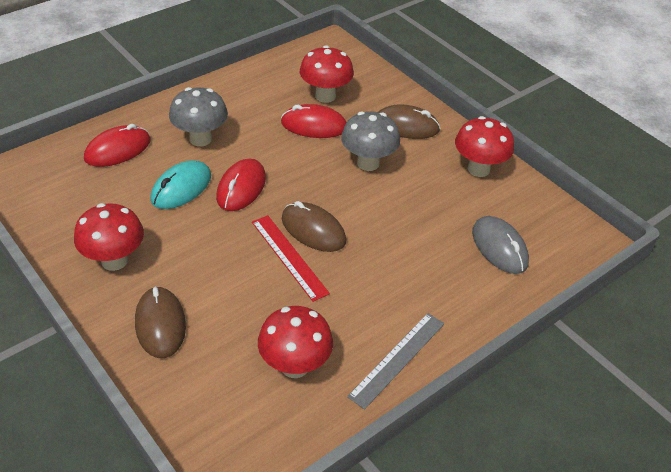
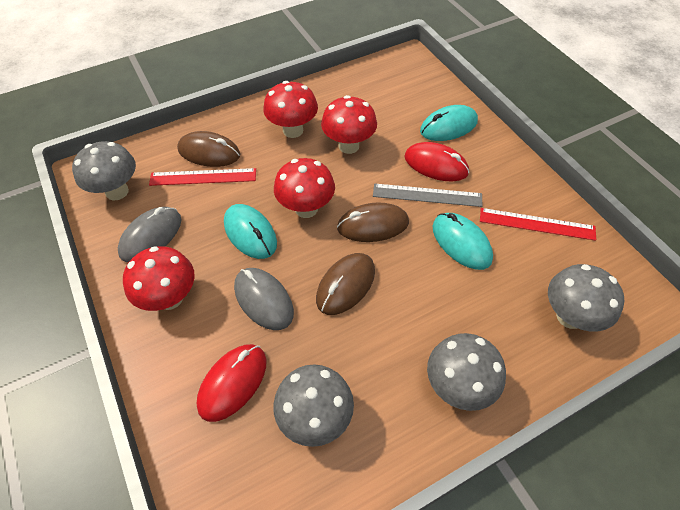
grey mouse: [472,216,529,274] = 1 -> [118,207,181,262] [234,268,294,330] = 2
grey mushroom: [169,87,228,147] [341,111,400,171] = 2 -> [72,141,136,200] [273,364,354,447] [427,333,506,411] [548,264,624,331] = 4
red mouse: [84,124,151,167] [216,159,266,211] [281,104,347,138] = 3 -> [197,344,266,422] [404,142,469,181] = 2
red ruler: [252,215,330,302] = 1 -> [149,168,256,186] [480,208,596,241] = 2
turquoise mouse: [150,160,211,209] = 1 -> [224,204,277,259] [420,105,478,141] [433,213,493,270] = 3

